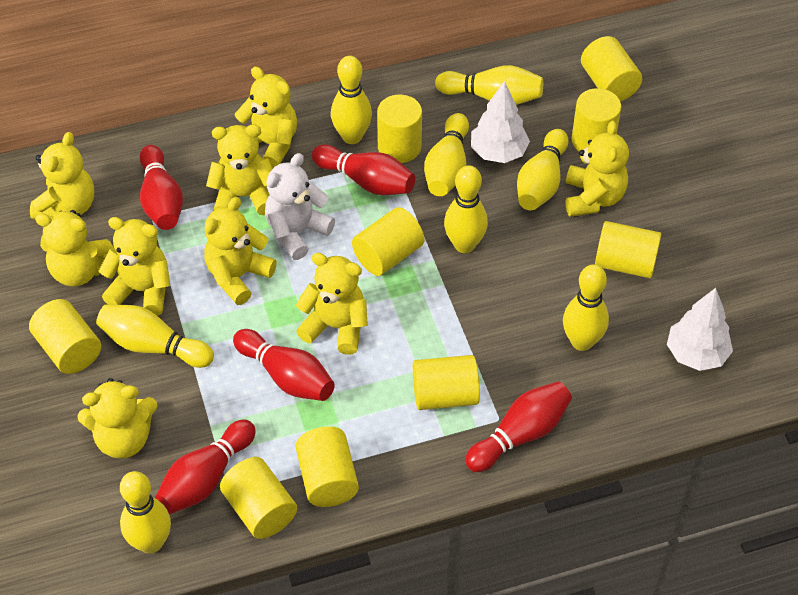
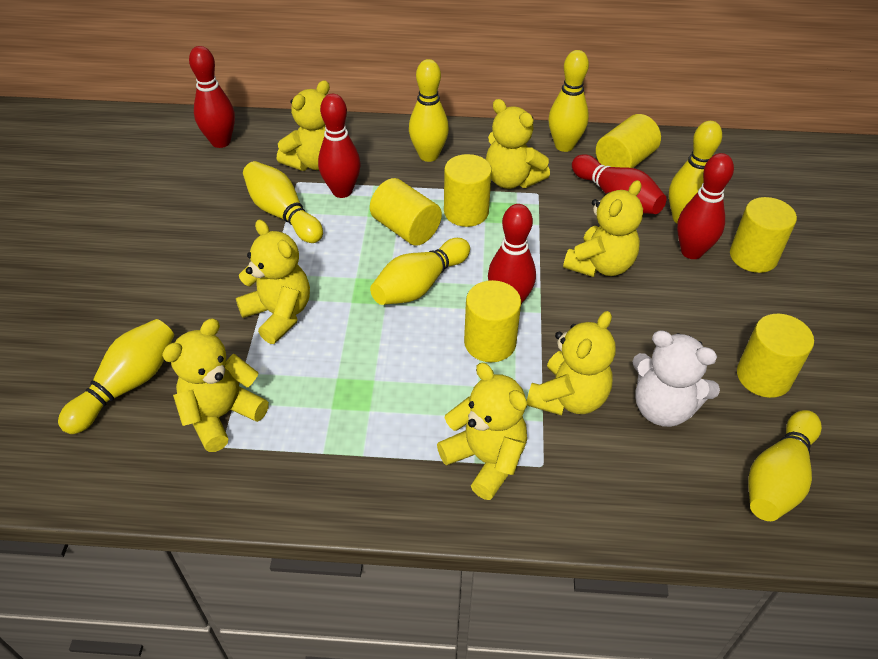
white tree: [471,81,530,163] [667,288,733,371] = 2 -> none = 0
yellow bowling pin: [96,305,214,368] [120,471,171,554] [331,56,372,144] [424,113,469,196] [435,65,543,105] [444,165,488,253] [517,129,569,210] [563,264,609,351] = 8 -> [58,319,174,434] [243,161,323,243] [370,238,470,305] [409,59,449,162] [548,50,589,152] [669,121,722,223] [748,410,822,521] = 7
yellow cylinder: [29,299,101,374] [220,457,297,539] [295,426,359,507] [352,207,424,276] [377,95,422,163] [413,355,480,410] [572,88,621,151] [581,36,642,101] [595,221,661,278] = 9 -> [370,178,442,246] [444,154,492,227] [464,280,521,362] [596,114,661,168] [730,197,797,273] [737,314,814,398] = 6
yellow teddy bear: [30,132,94,220] [35,210,114,286] [77,378,158,459] [99,217,170,316] [204,197,277,305] [206,124,272,215] [235,66,297,169] [296,253,368,355] [566,121,629,217] = 9 -> [162,318,269,452] [236,220,310,344] [277,80,330,171] [437,363,527,500] [486,99,550,189] [527,311,615,416] [563,180,643,277] = 7

